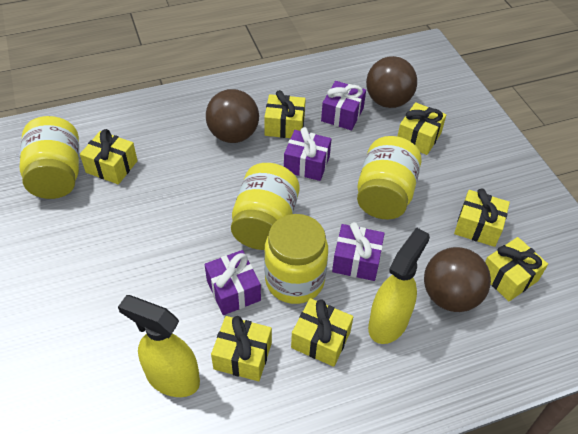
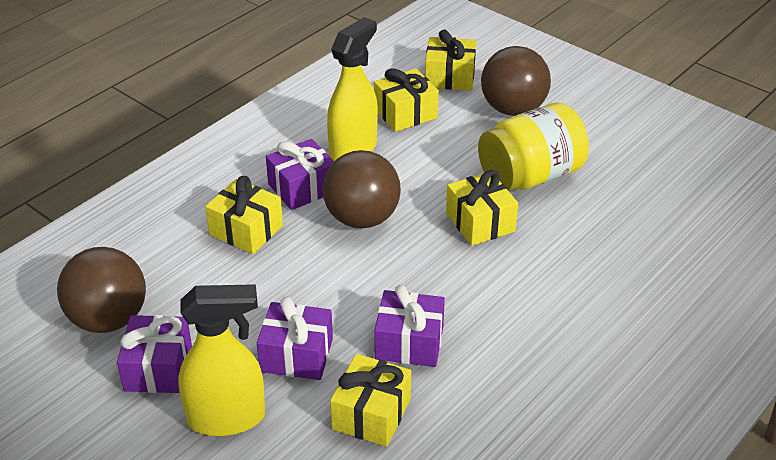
yellow gift: [80,129,138,185] [211,316,272,381] [264,90,306,138] [291,298,353,367] [397,102,446,155] [454,188,510,247] [485,237,548,301] = 7 -> [205,176,283,254] [330,354,411,447] [374,68,439,132] [425,30,476,91] [446,170,518,246] = 5
yellow jar: [20,116,79,199] [231,163,300,250] [264,214,328,304] [357,136,422,219] = 4 -> [478,102,589,191] = 1

